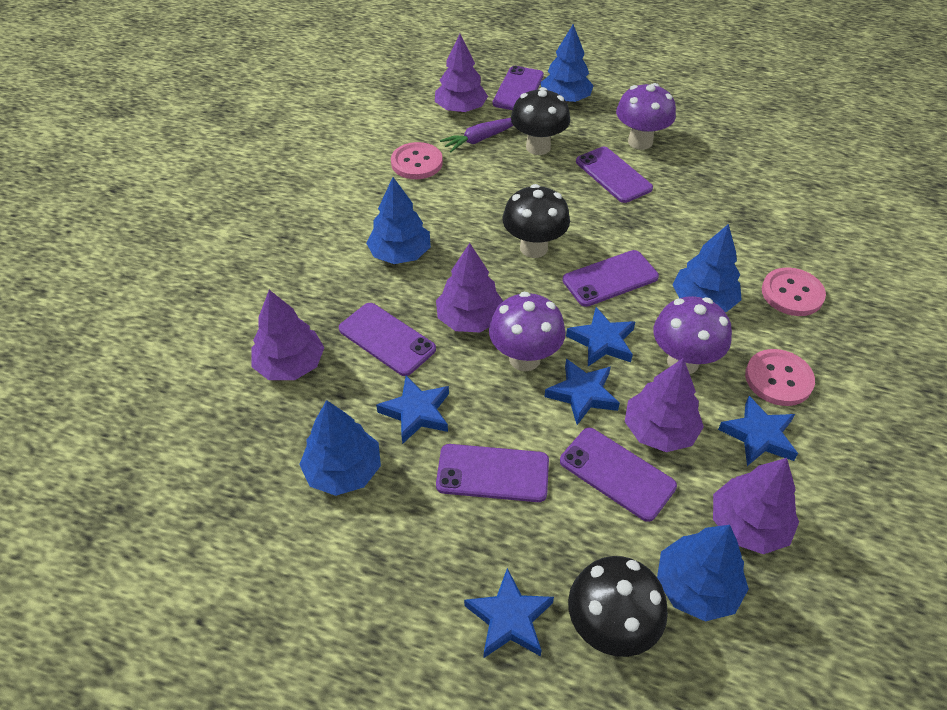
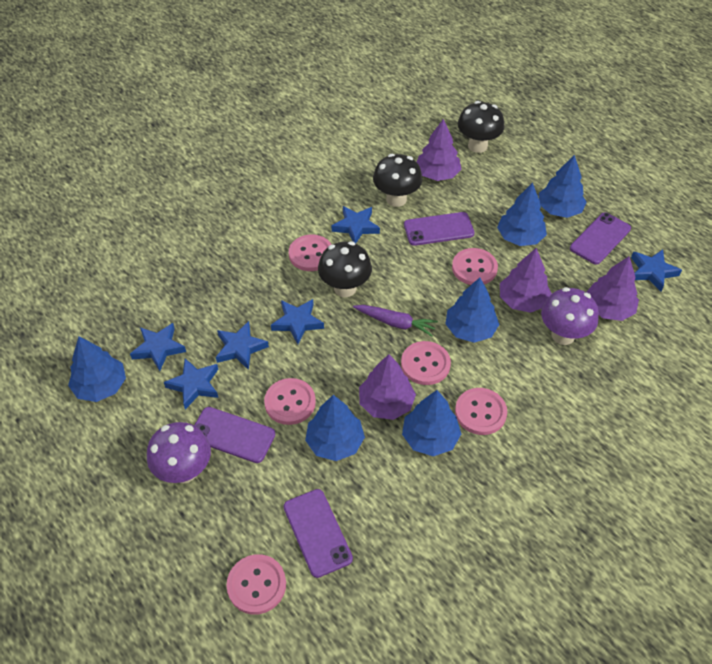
blue star: [376,375,449,444] [464,568,554,658] [544,359,620,425] [566,307,635,366] [718,396,798,466] = 5 -> [130,323,186,371] [164,358,218,409] [216,321,269,370] [271,299,324,344] [332,206,380,244] [631,249,682,292] = 6
blue tree: [299,400,381,496] [366,177,431,264] [540,24,594,103] [657,525,749,621] [672,224,742,312] = 5 -> [68,336,126,402] [305,395,365,461] [402,390,461,456] [445,277,499,343] [497,183,547,246] [539,155,587,218] = 6
pink button: [391,142,443,179] [745,349,815,406] [762,267,826,316] = 3 -> [227,554,286,615] [264,378,316,425] [289,235,331,271] [401,341,451,385] [452,248,498,285] [455,388,507,435] = 6
purple mushroom: [489,292,566,371] [616,83,676,150] [653,296,732,374] = 3 -> [147,422,211,483] [541,287,599,345] = 2
purple phone: [339,303,436,376] [436,444,549,502] [492,66,544,110] [560,428,677,522] [562,250,659,307] [576,147,653,203] = 6 -> [194,407,275,463] [284,489,353,578] [404,212,475,246] [570,212,631,265] = 4
purple tree: [252,290,324,380] [435,34,488,113] [436,243,503,332] [625,358,704,452] [713,458,799,554] = 5 -> [359,354,416,420] [417,119,461,181] [500,248,552,313] [586,256,639,321] = 4

